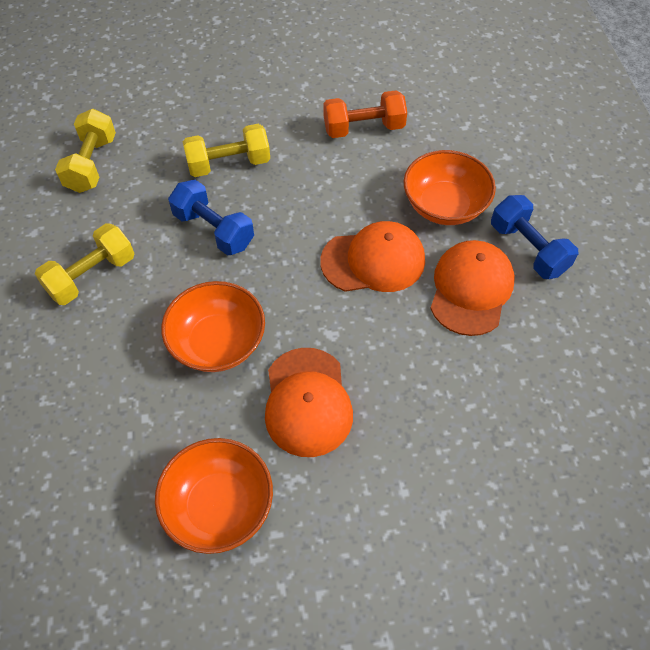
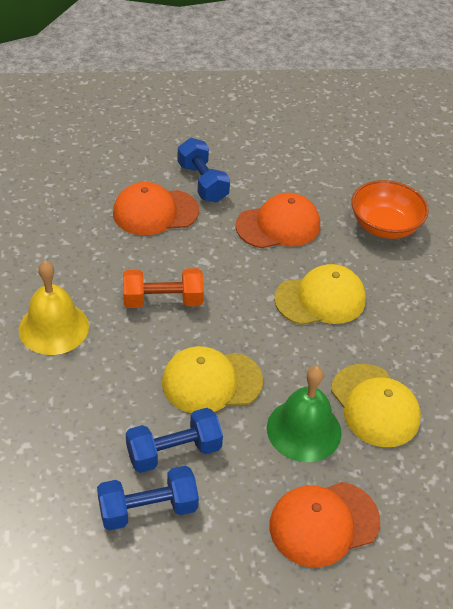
blue dumbbell: [168,180,254,255] [491,195,578,279] = 2 -> [97,466,199,530] [126,408,223,473] [177,138,230,203] = 3
green bell: none = 0 -> [267,366,341,462] = 1
orange bowl: [155,438,273,554] [161,281,265,372] [404,150,496,225] = 3 -> [351,180,429,239] = 1
yellow bell: none = 0 -> [19,261,89,355] = 1
yellow cap: none = 0 -> [162,346,263,413] [274,264,366,325] [331,364,421,447] = 3
yellow dumbbell: [35,223,134,305] [55,109,116,193] [182,124,270,177] = 3 -> none = 0

